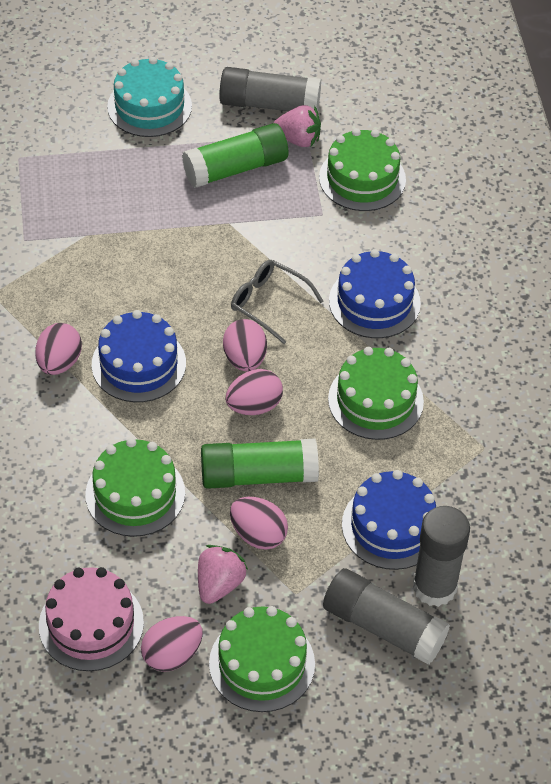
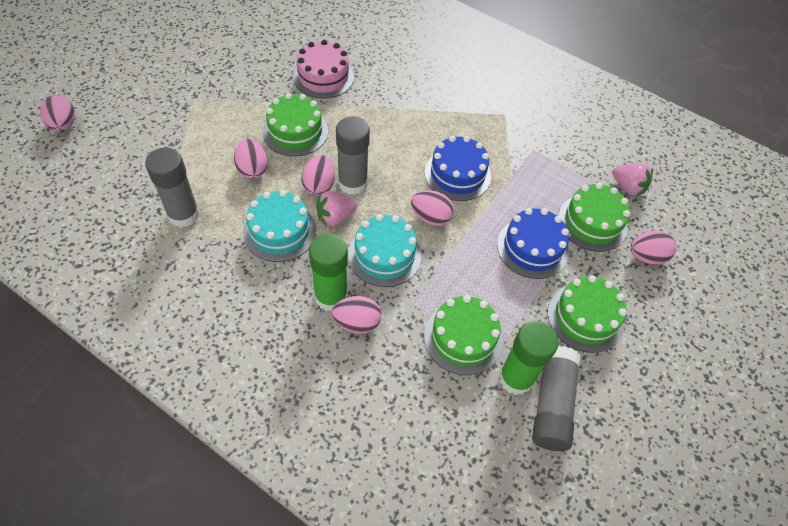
blue cake: [92,310,186,402] [329,249,421,338] [342,470,436,570] = 3 -> [424,136,491,201] [497,208,569,279] = 2
grey glasses: [231,260,324,344] = 1 -> none = 0
pink egg: [35,323,82,375] [141,616,203,672] [223,319,267,371] [226,369,283,415] [230,497,288,550] = 5 -> [40,95,75,132] [234,139,268,179] [302,155,335,196] [331,296,381,334] [411,190,454,226] [631,231,677,264] = 6
turquoise cake: [107,57,192,137] = 1 -> [243,190,316,262] [348,214,421,287] = 2

